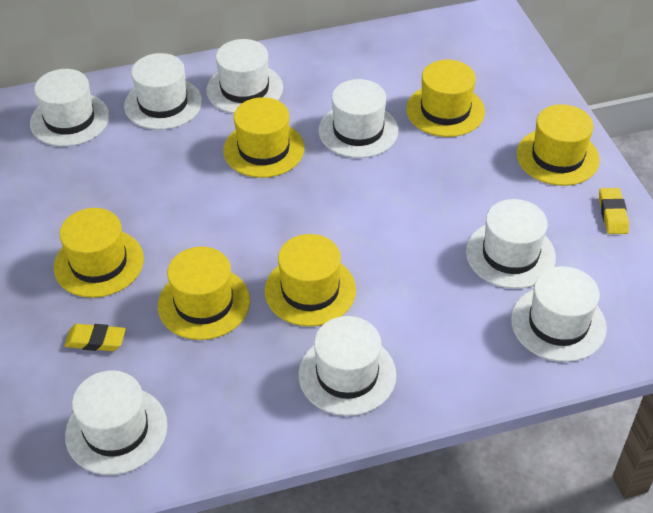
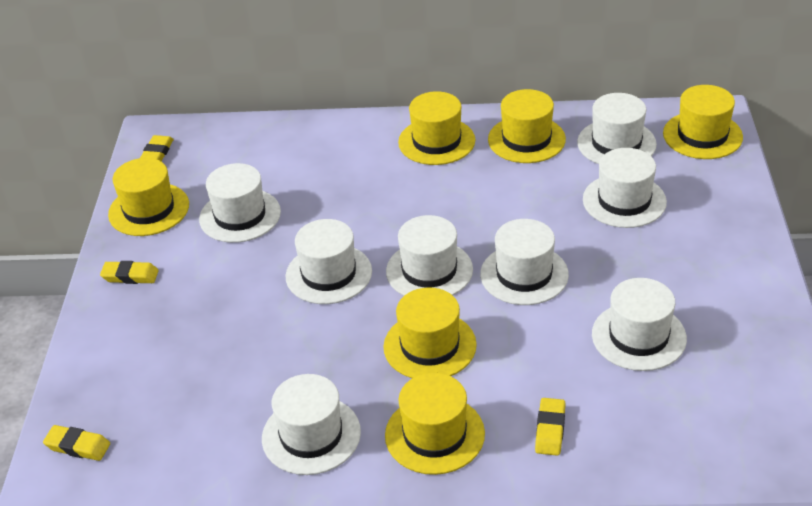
yellow eraser: [64,324,126,351] [599,188,629,234] = 2 -> [43,425,110,461] [100,261,159,284] [140,135,174,161] [535,398,566,456] = 4

